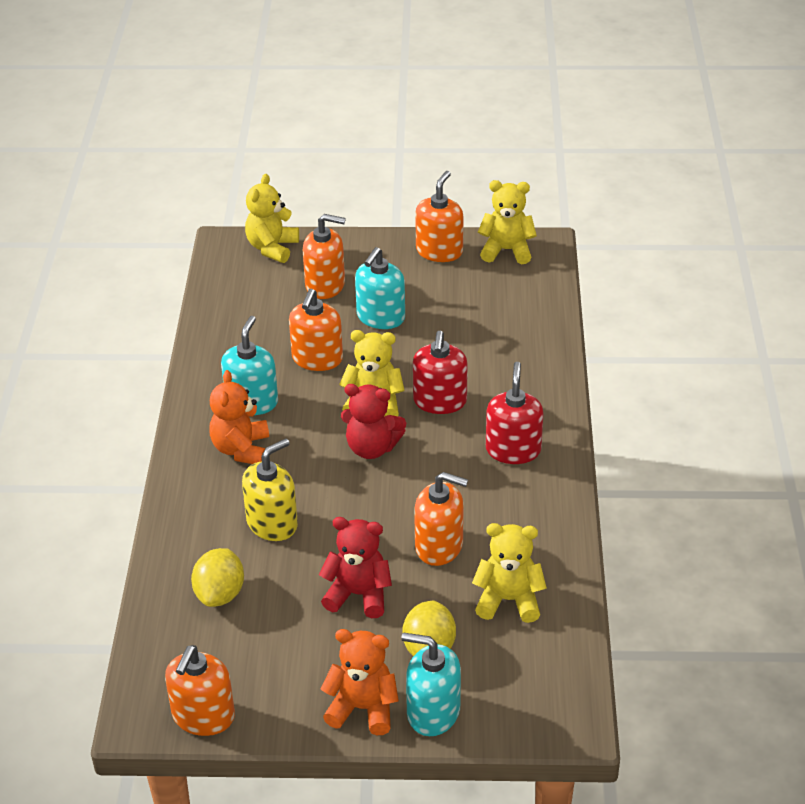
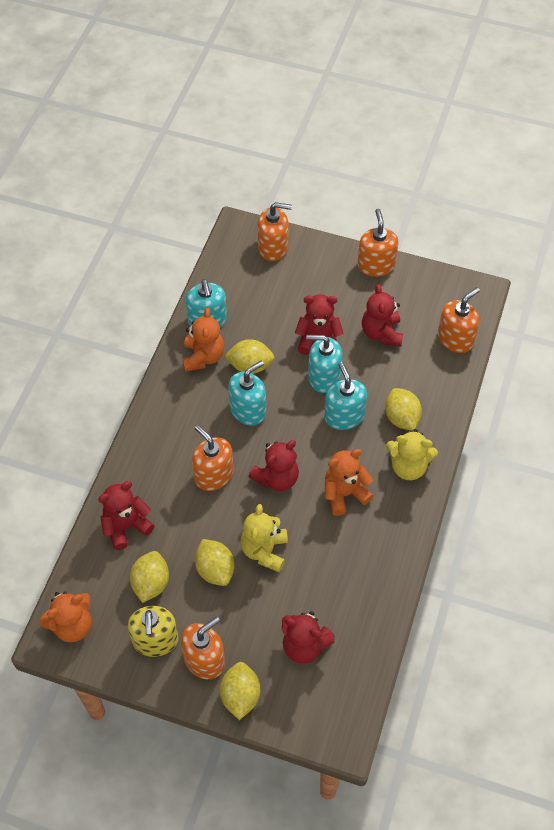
orange teddy bear: [209,370,269,464] [321,629,399,735] = 2 -> [39,592,92,642] [183,308,224,372] [325,449,373,516] = 3
red soap dispenser: [413,331,468,414] [486,362,544,464] = 2 -> none = 0
red teddy bear: [319,517,392,618] [341,384,406,459] = 2 -> [98,481,155,550] [249,440,299,491] [282,611,335,663] [295,294,344,355] [362,284,403,347] = 5
turquoise soap dispenser: [221,316,278,415] [355,247,405,329] [401,632,461,736] = 3 -> [186,279,227,327] [228,360,266,426] [306,335,342,393] [324,362,367,430] = 4
yellow lemon: [191,548,244,607] [402,601,456,657] = 2 -> [130,551,169,603] [195,539,234,586] [220,662,260,720] [224,339,274,374] [385,388,422,431] = 5
yellow teddy bear: [245,174,299,263] [339,330,405,416] [472,523,547,623] [478,180,537,264] = 4 -> [241,504,288,572] [386,429,438,480] = 2

